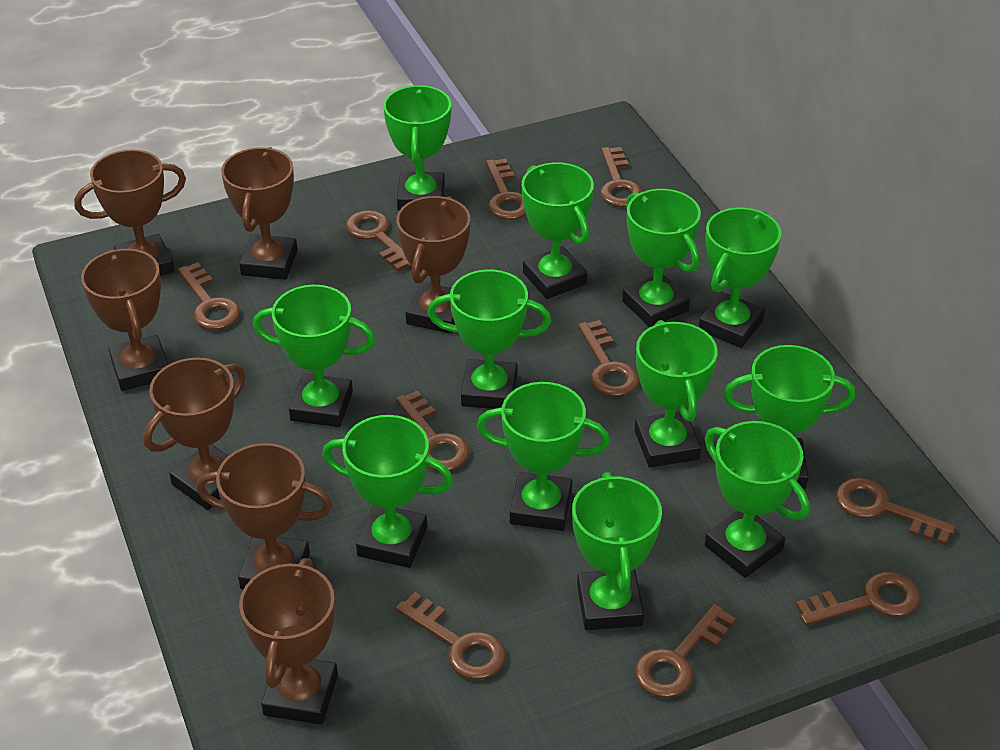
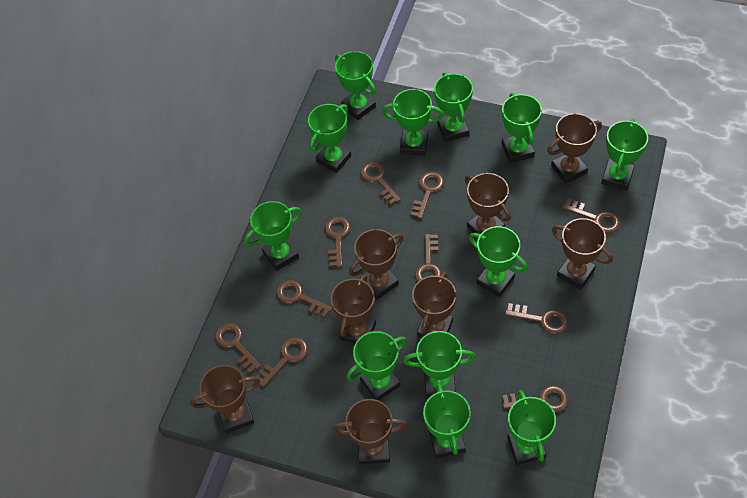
brown trophy: [74,149,186,276] [81,249,168,391] [144,357,246,510] [196,443,332,589] [221,147,298,280] [239,558,338,724] [396,196,470,334] = 7 -> [190,365,260,433] [331,274,376,344] [333,399,408,464] [349,229,404,300] [412,271,456,338] [465,173,511,234] [547,113,602,184] [552,218,613,289] = 8

